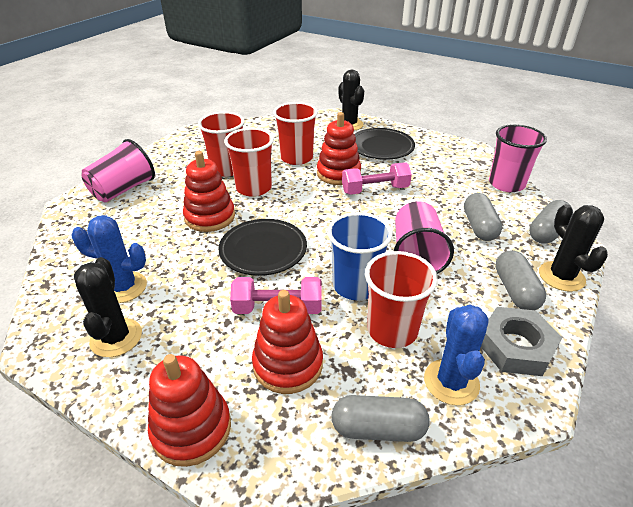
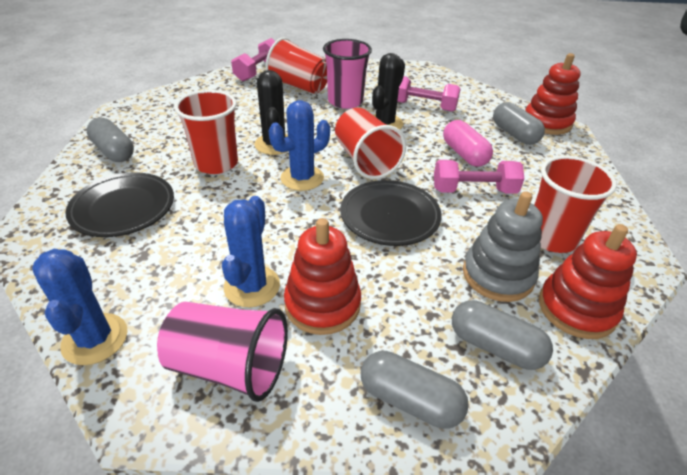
black cactus: [74,257,142,357] [339,70,364,130] [539,204,608,292] = 3 -> [254,70,288,155] [372,53,405,130] = 2
blue cactus: [72,215,147,303] [424,304,489,406] = 2 -> [32,249,128,365] [222,196,280,308] [269,100,330,191] = 3
blue cup: [327,212,392,300] = 1 -> none = 0
grey nut: [481,307,562,376] = 1 -> none = 0
grey stacking toy: none = 0 -> [463,191,543,302] = 1
pink capsule: none = 0 -> [443,120,493,167] = 1
pink cup: [82,139,155,202] [394,201,454,274] [489,124,547,192] = 3 -> [157,302,288,402] [323,39,372,109] = 2
pink dumbbell: [230,277,322,314] [342,162,412,195] = 2 -> [231,38,275,81] [397,76,461,112] [434,160,524,194] = 3
red stacking toy: [148,354,231,467] [183,151,235,232] [252,290,323,394] [317,112,361,185] = 4 -> [284,218,361,335] [526,53,581,135] [539,224,637,339] = 3

